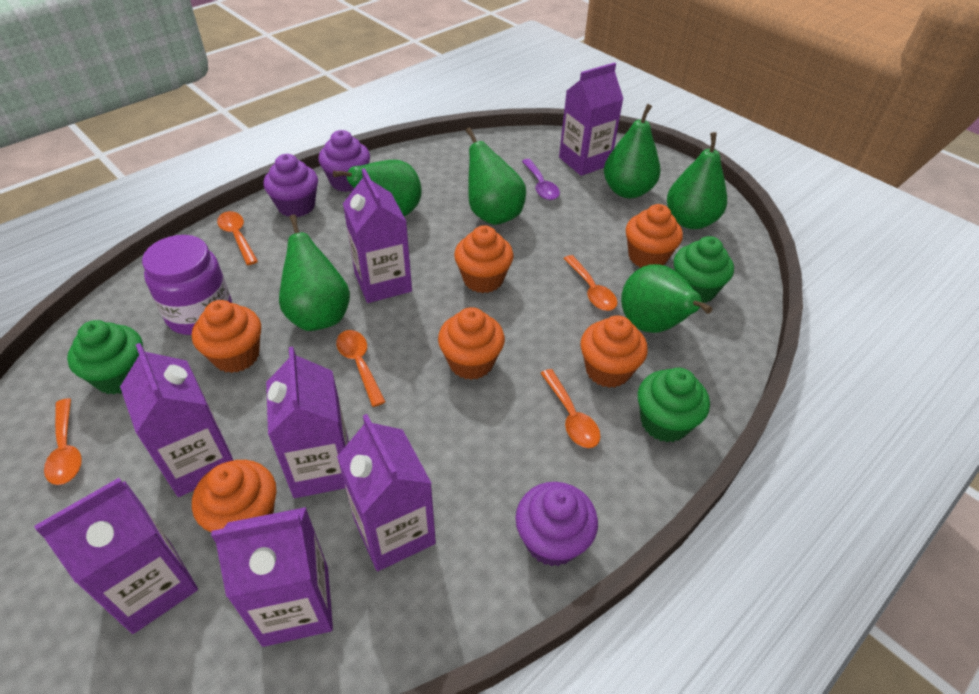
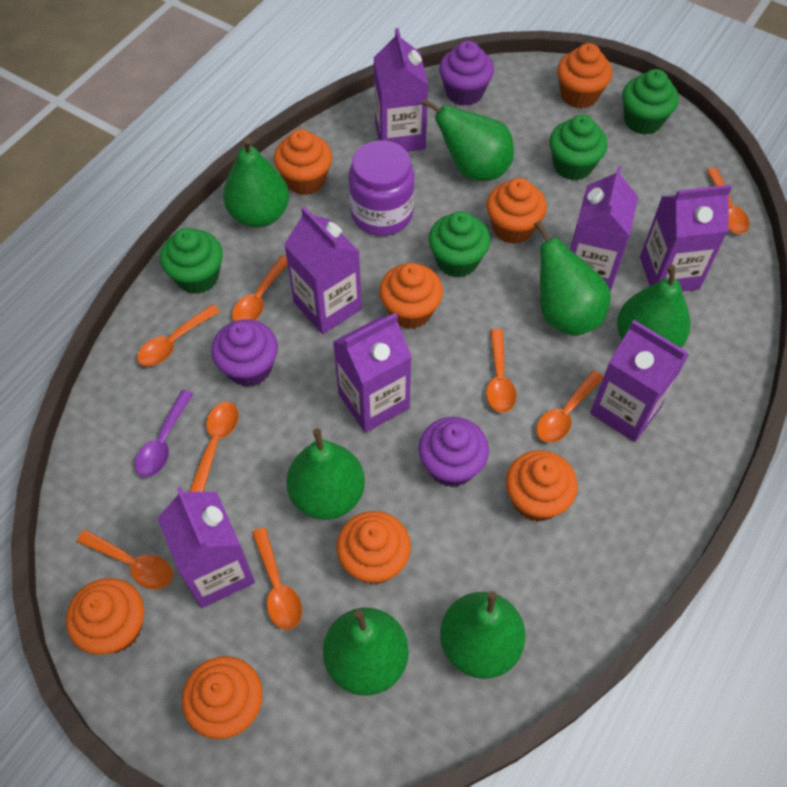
green cupcake: [67,320,143,395] [638,368,710,442] [674,236,734,303] = 3 -> [160,228,223,294] [428,211,490,278] [549,115,608,181] [622,69,679,135] = 4
green pear: [279,215,350,331] [333,160,422,216] [466,128,526,225] [604,104,660,198] [621,264,713,333] [667,132,727,229] = 6 -> [223,137,289,227] [286,428,365,520] [323,608,409,696] [422,98,514,181] [440,591,526,679] [534,220,611,336] [617,265,691,348] = 7
orange cupcake: [192,300,261,373] [192,460,276,532] [438,307,505,380] [454,225,514,293] [580,315,648,388] [626,204,683,268] = 6 -> [66,578,144,655] [182,656,263,739] [274,129,332,195] [336,511,411,584] [379,263,443,329] [486,178,547,244] [506,450,578,522] [557,43,612,109] = 8
orange spoon: [44,398,82,485] [217,211,258,265] [336,330,385,407] [540,369,601,448] [563,255,617,311] = 5 -> [77,530,173,590] [137,304,220,366] [189,402,239,492] [232,256,288,321] [252,527,302,630] [486,329,516,413] [537,370,604,443] [706,168,750,234] = 8

